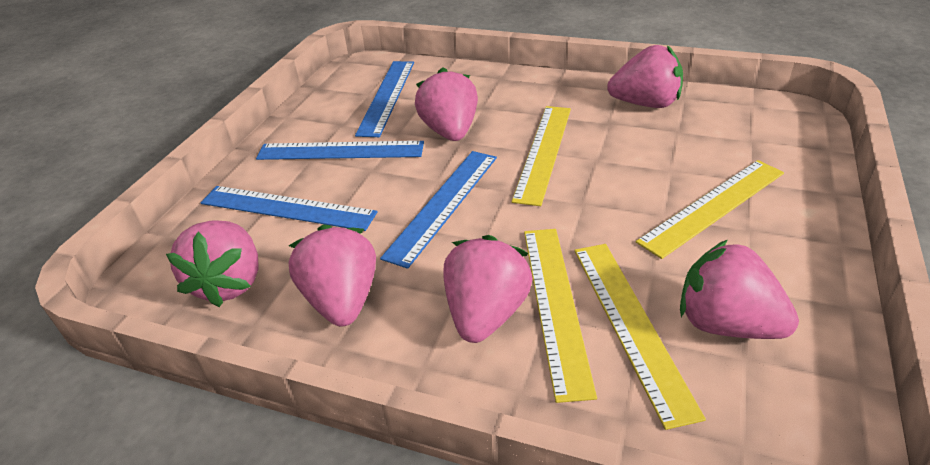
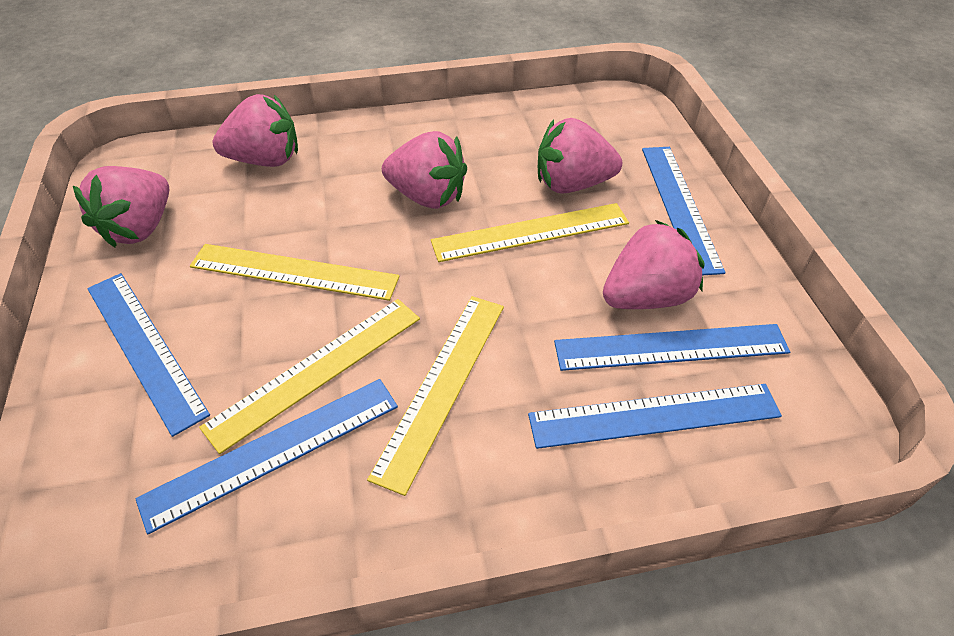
blue ruler: [200,186,378,231] [256,141,424,160] [355,61,414,137] [380,151,497,269] = 4 -> [87,273,210,437] [135,379,398,534] [528,384,782,449] [554,324,790,371] [642,147,725,275] = 5
pink strawberry: [166,220,259,307] [288,224,376,327] [415,67,478,141] [444,235,532,343] [607,45,683,108] [680,240,799,339] = 6 -> [73,166,169,248] [213,94,298,167] [382,131,467,209] [538,118,622,194] [603,220,704,309] = 5

